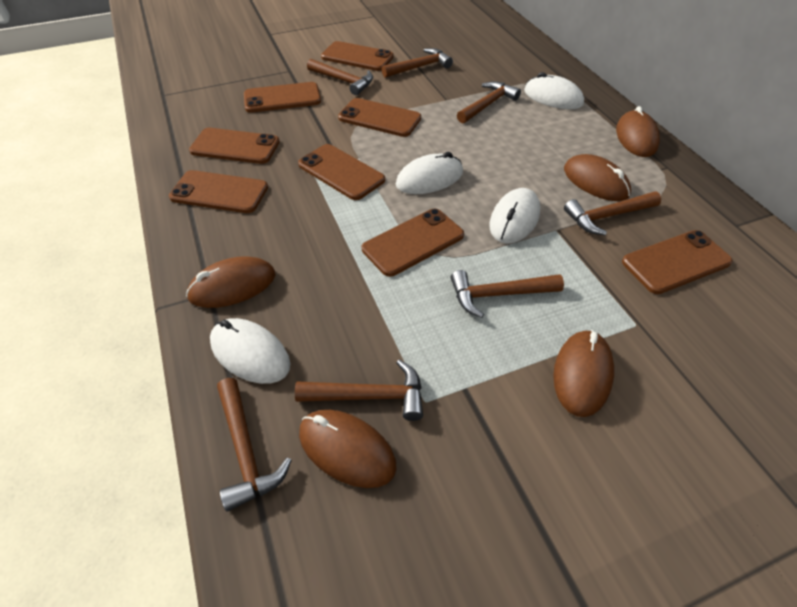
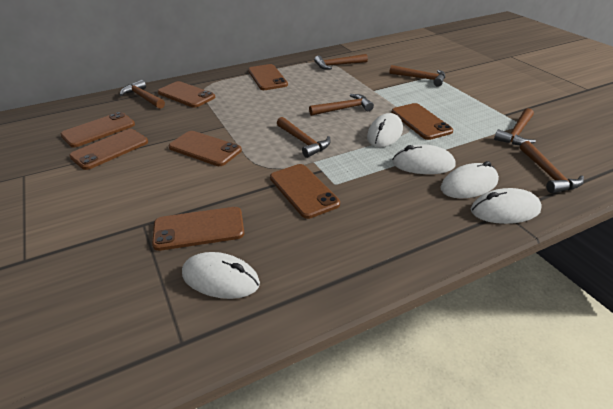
brown mouse: [186,256,275,308] [299,410,397,488] [553,330,614,417] [564,154,631,201] [616,106,660,157] = 5 -> none = 0
white mouse: [210,318,291,384] [396,152,463,194] [489,188,540,244] [524,72,584,109] = 4 -> [182,252,260,299] [367,113,403,147] [392,145,456,174] [440,161,499,198] [471,188,542,224] = 5

